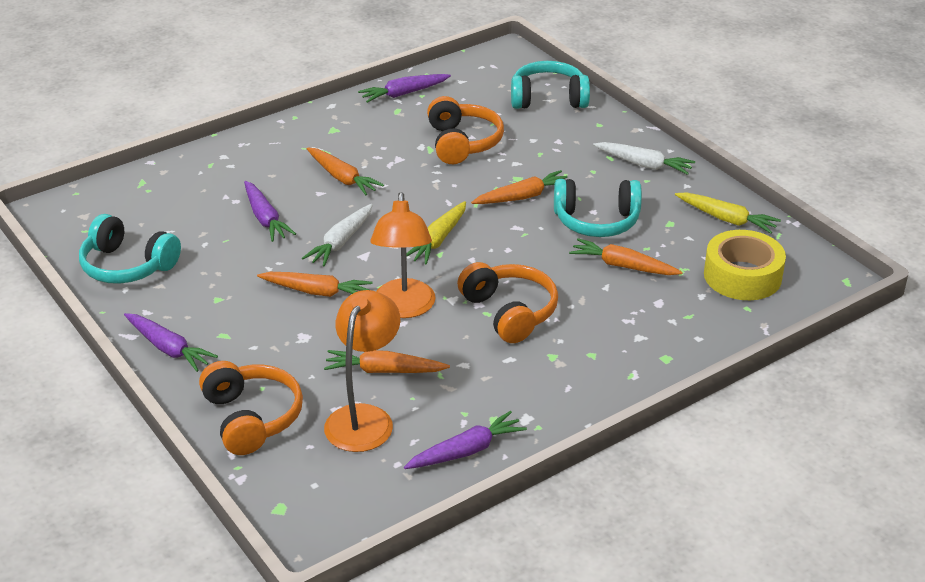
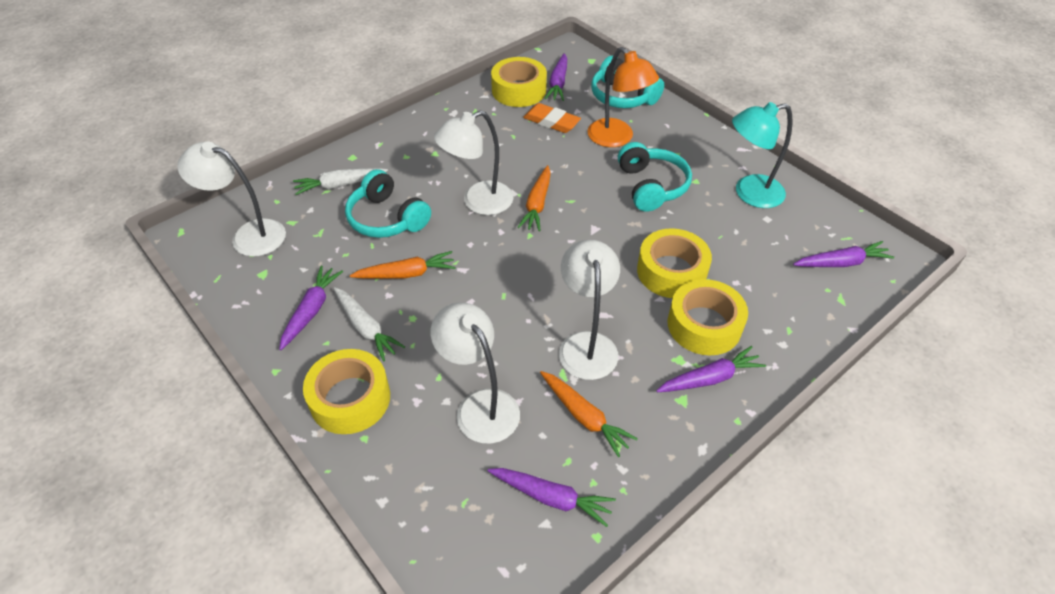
orange carrot: [257,272,373,297] [307,147,384,196] [324,350,450,373] [471,170,567,204] [569,238,683,275] = 5 -> [350,251,456,279] [518,165,551,231] [540,371,638,457] = 3
orange eraser: none = 0 -> [523,103,581,133] = 1
orange headphones: [199,361,303,455] [427,96,504,164] [457,262,558,343] = 3 -> none = 0
orange lamp: [324,290,400,452] [370,192,436,318] = 2 -> [587,47,659,147] = 1
purple carrot: [124,313,218,372] [244,181,296,242] [358,74,451,103] [404,411,527,469] = 4 -> [279,266,343,350] [488,468,616,527] [544,53,567,101] [656,346,766,392] [793,241,894,267] = 5
turquoise lamp: none = 0 -> [732,102,793,208] = 1
white lamp: none = 0 -> [177,142,286,257] [431,302,520,444] [434,110,514,215] [559,240,620,380] = 4
yellow carrot: [406,201,466,265] [675,193,781,234] = 2 -> none = 0
yellow tape: [704,230,786,300] = 1 -> [303,349,390,434] [491,57,547,107] [637,228,712,298] [668,279,748,355] = 4

